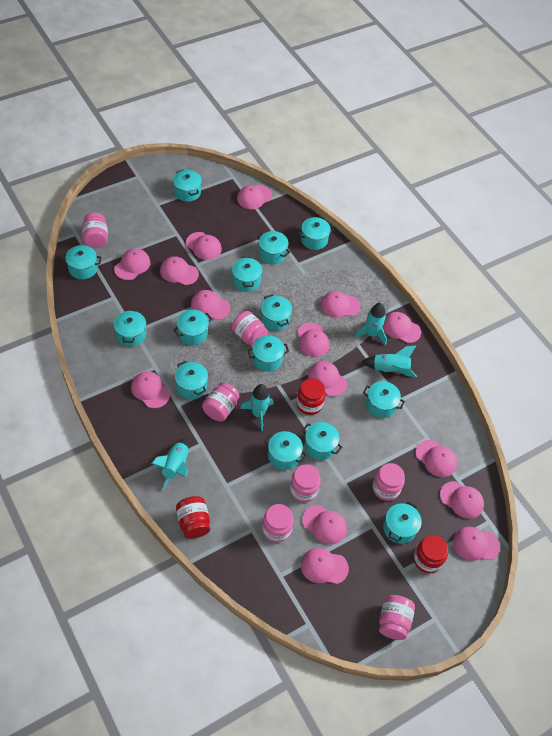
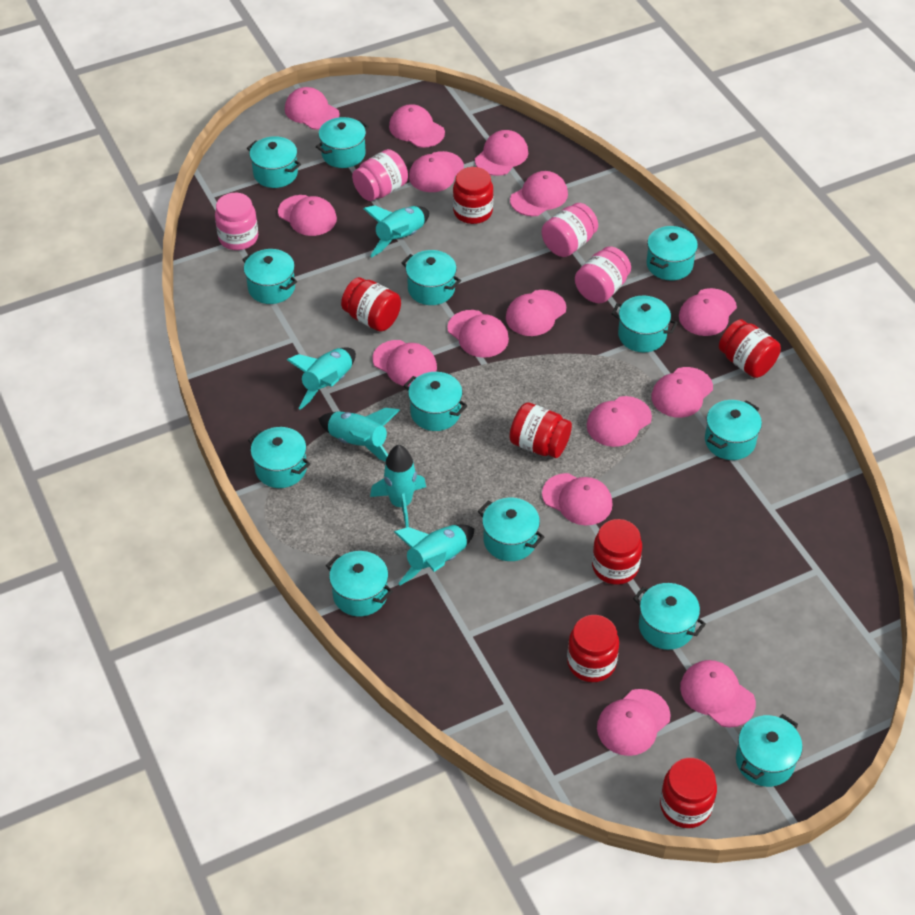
pink jar: [82,213,108,248] [202,382,240,421] [232,311,268,346] [262,504,294,543] [290,464,321,502] [373,463,405,501] [379,595,415,640] = 7 -> [215,193,258,250] [352,149,408,201] [542,203,598,257] [575,246,631,303] = 4
red jar: [176,496,210,539] [296,378,326,415] [413,535,448,573] = 3 -> [341,277,401,332] [453,167,494,224] [509,402,572,458] [567,615,619,682] [592,519,642,585] [660,758,717,828] [719,319,781,378] = 7
turquoise pot: [61,245,101,279] [114,309,146,347] [173,169,202,202] [173,310,212,345] [175,361,208,399] [232,257,263,292] [248,335,289,372] [257,231,290,264] [261,295,292,331] [264,431,306,470] [297,217,334,250] [302,422,342,460] [363,381,405,418] [383,502,422,544] = 14 -> [242,249,297,304] [247,136,301,188] [248,427,310,488] [316,117,369,168] [326,551,393,616] [402,250,461,305] [404,372,467,431] [478,498,544,561] [611,295,678,352] [633,583,706,650] [646,226,698,281] [705,400,762,460] [736,714,802,787] = 13
turquoise rocket: [151,439,189,491] [240,384,274,431] [355,303,387,345] [362,345,417,377] = 4 -> [287,348,356,410] [319,408,400,462] [363,205,429,257] [370,445,426,528] [394,525,475,585] = 5

